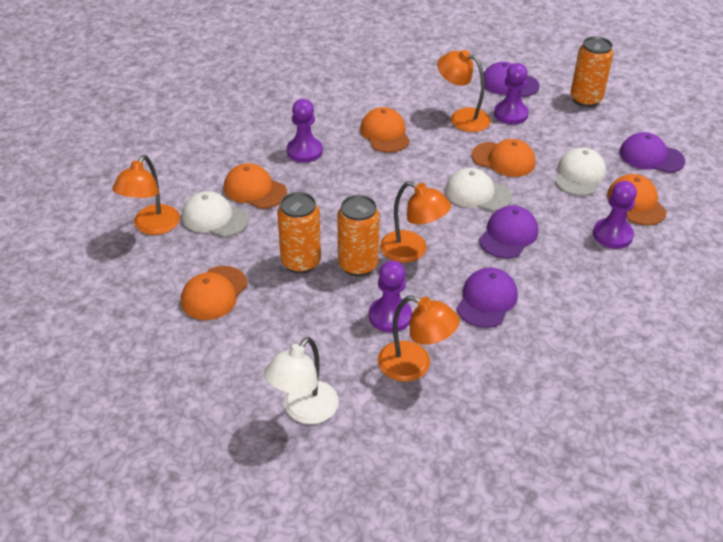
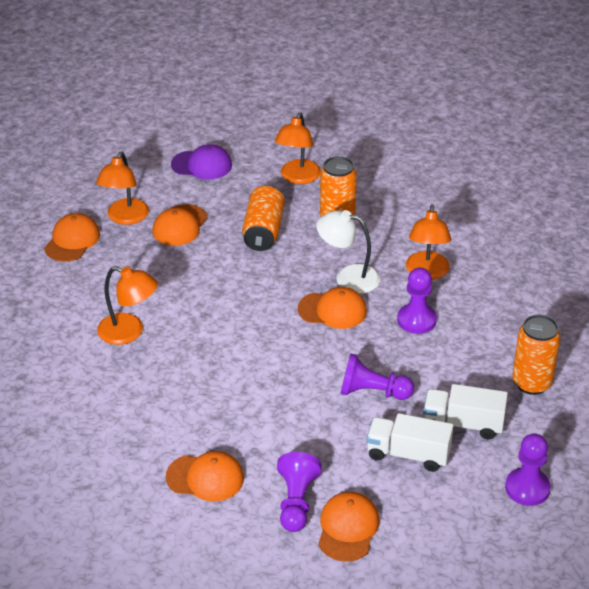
purple cap: [457,267,518,328] [479,205,538,258] [484,62,540,97] [619,132,685,173] = 4 -> [171,144,232,180] = 1
white cap: [182,191,249,237] [445,168,512,211] [555,147,606,196] = 3 -> none = 0
white truck: none = 0 -> [367,413,453,472] [423,384,508,440] = 2

